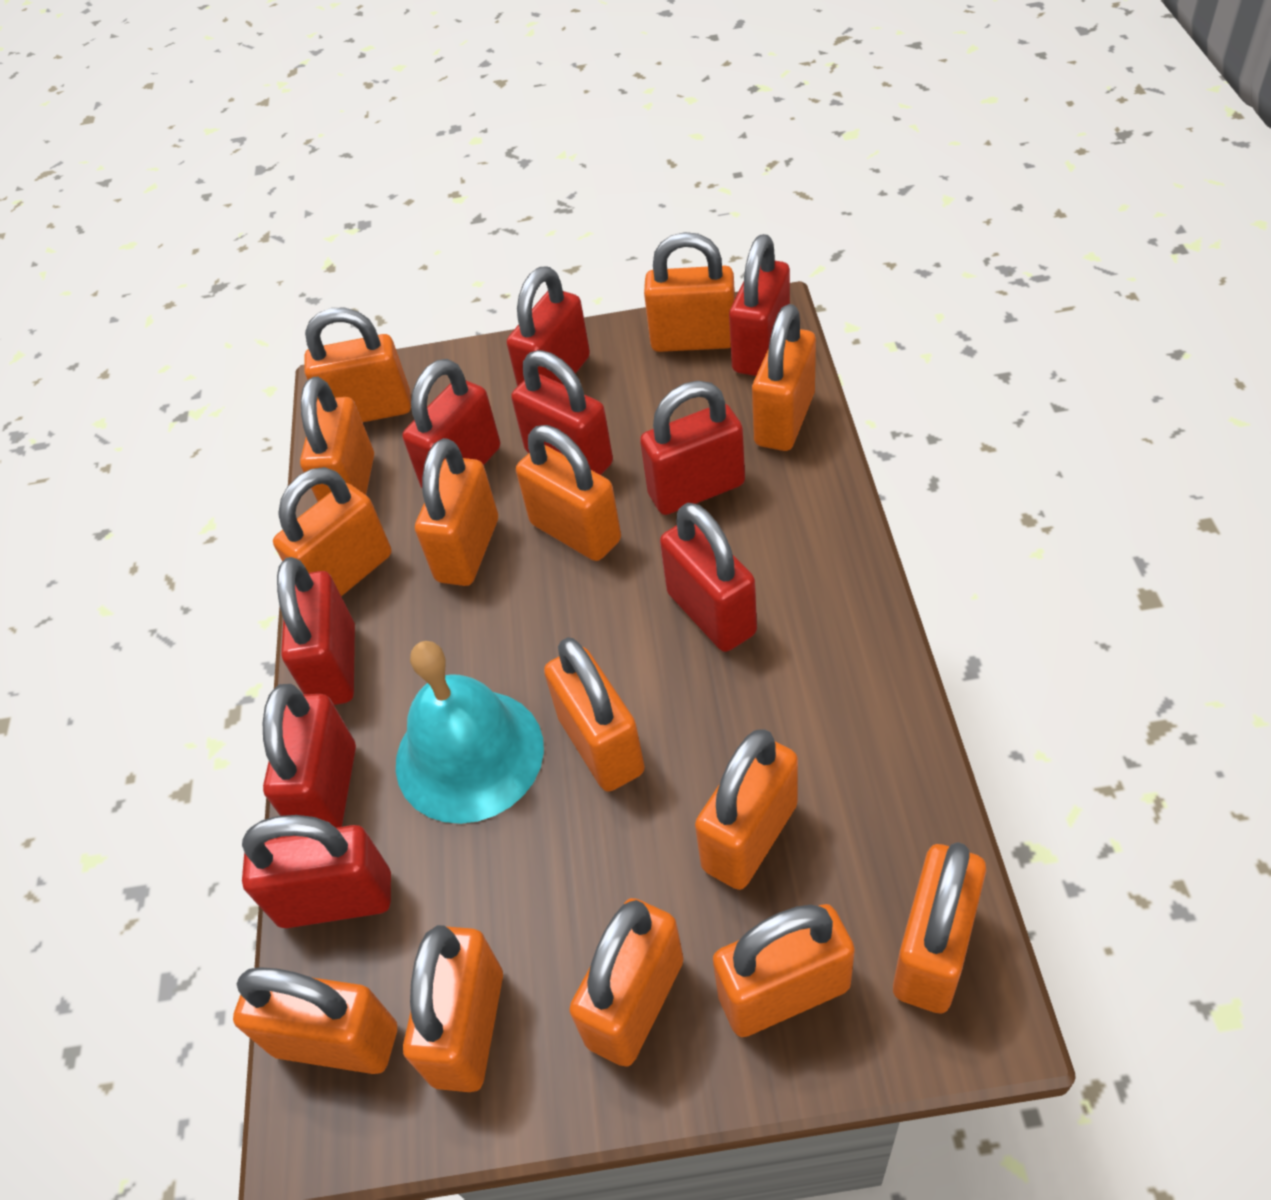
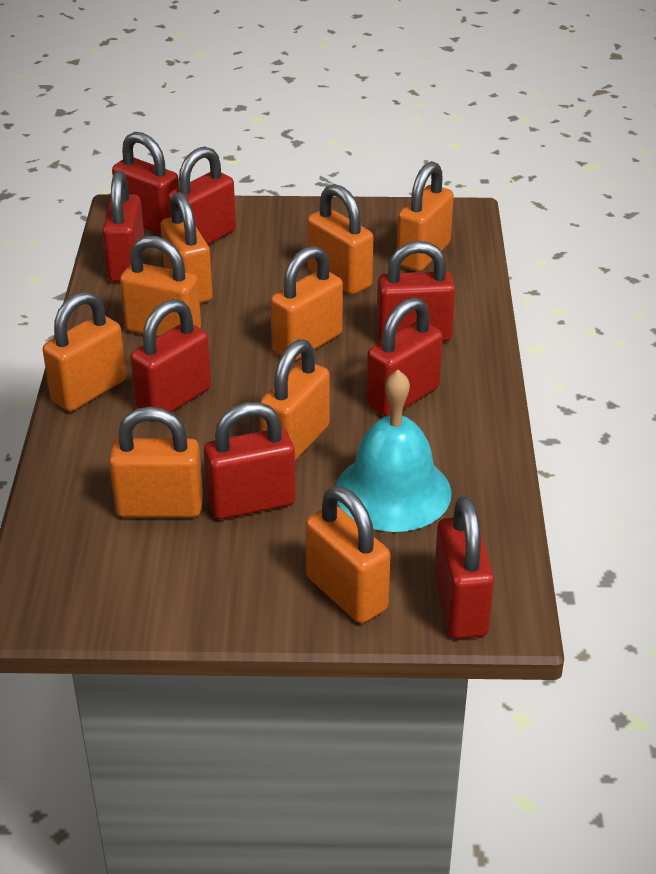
orange padlock: [233,967,397,1074] [273,467,391,596] [300,377,374,502] [304,307,411,422] [403,925,503,1092] [415,438,498,586] [516,425,621,561] [544,637,645,792] [569,898,684,1067] [644,232,735,352] [695,729,798,890] [713,904,855,1037] [752,304,816,451] [893,842,986,1014] = 14 -> [43,291,126,412] [109,407,203,518] [120,236,201,337] [160,192,213,303] [260,339,330,461] [270,246,343,361] [305,486,390,623] [307,184,373,295] [397,161,454,272] = 9
red padlock: [242,815,391,928] [263,684,356,828] [277,557,355,705] [402,359,500,488] [507,266,590,387] [511,350,613,475] [640,381,745,515] [660,503,757,652] [729,234,790,376] = 9 -> [102,171,144,282] [112,132,179,234] [130,299,211,412] [168,146,236,245] [204,402,296,519] [366,297,443,417] [376,241,455,342] [434,496,494,639] = 8

